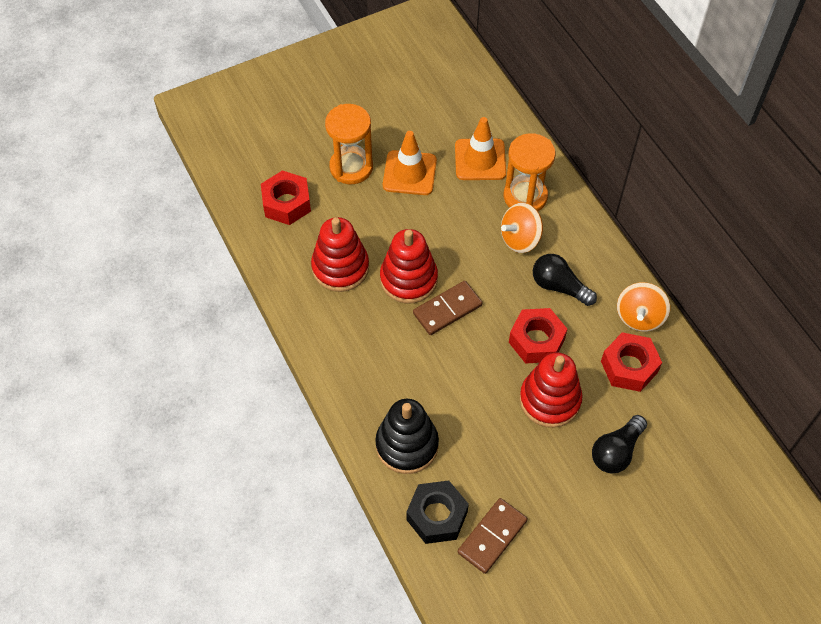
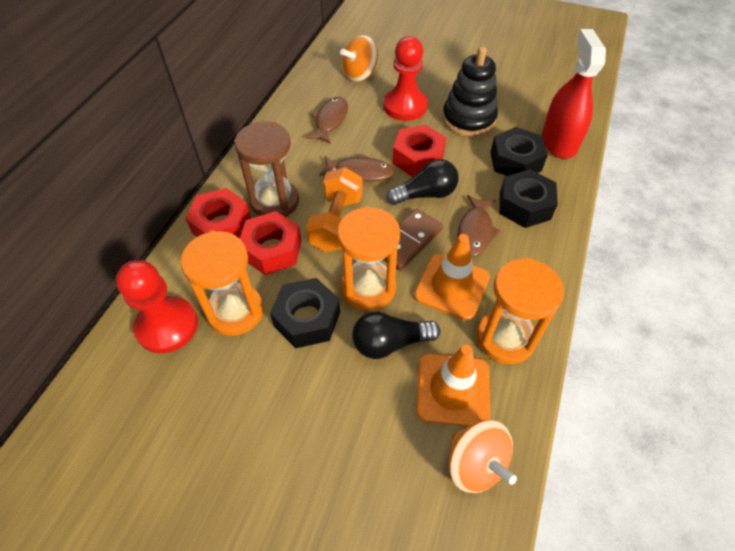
black nut: [406,480,469,544] = 1 -> [270,278,340,348] [490,127,548,176] [499,169,558,228] = 3
brown domino: [413,281,483,335] [458,498,528,574] = 2 -> [383,209,443,271] = 1
brown fish: none = 0 -> [306,97,348,144] [319,153,394,181] [457,195,500,256] = 3
brown hourglass: none = 0 -> [234,122,299,217] = 1
orange dumbbell: none = 0 -> [306,167,363,252] = 1
orange hourglass: [325,104,373,184] [504,133,556,211] = 2 -> [180,231,264,336] [337,206,400,310] [477,258,564,364] = 3
red pawn: none = 0 -> [116,260,198,353] [383,36,428,121] = 2
red spray bottle: none = 0 -> [542,29,606,159] = 1
red stacking toy: [311,217,369,292] [380,229,438,304] [520,352,582,428] = 3 -> none = 0

